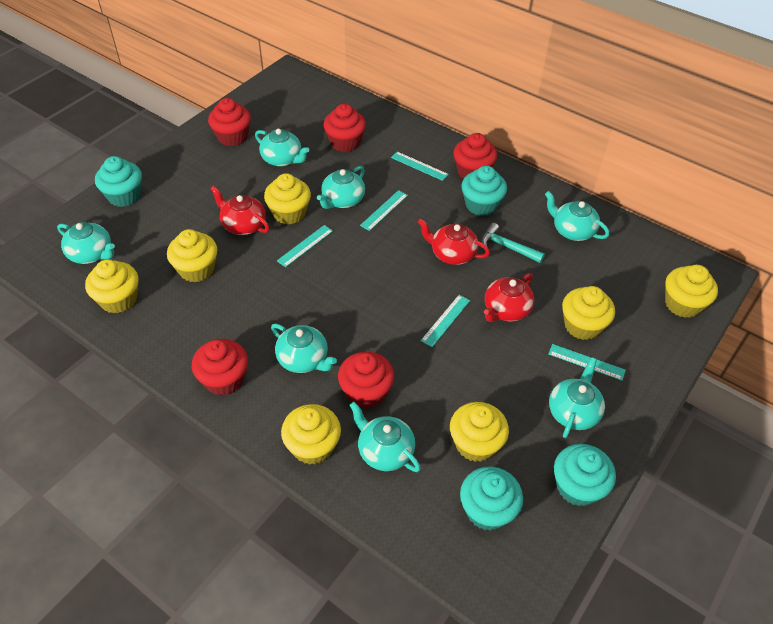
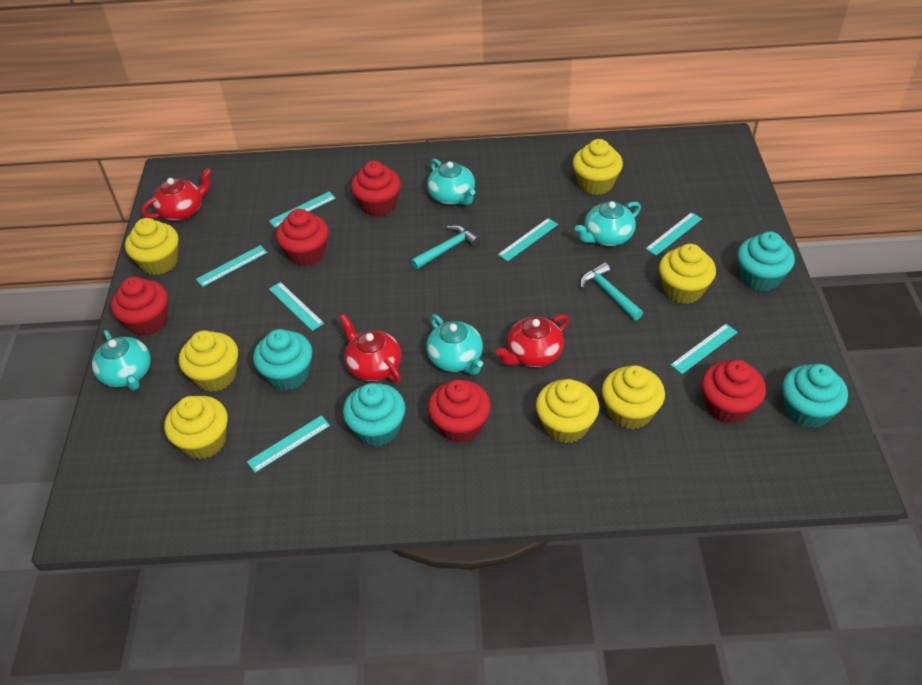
turquoise hammer: [481,223,545,263] = 1 -> [411,225,480,269] [580,262,643,320] = 2
turquoise ruler: [277,225,333,267] [360,190,408,231] [391,152,449,181] [421,295,470,347] [548,344,626,381] = 5 -> [196,245,268,287] [247,415,330,473] [269,192,336,228] [269,282,324,331] [498,218,558,261] [645,212,702,256] [670,324,738,374] = 7
turquoise teapot: [57,222,115,264] [255,129,309,167] [271,324,337,373] [317,166,365,209] [349,402,421,472] [545,191,609,241] [549,357,605,438] = 7 -> [92,330,151,390] [426,314,483,375] [427,159,475,205] [575,201,641,246] = 4

